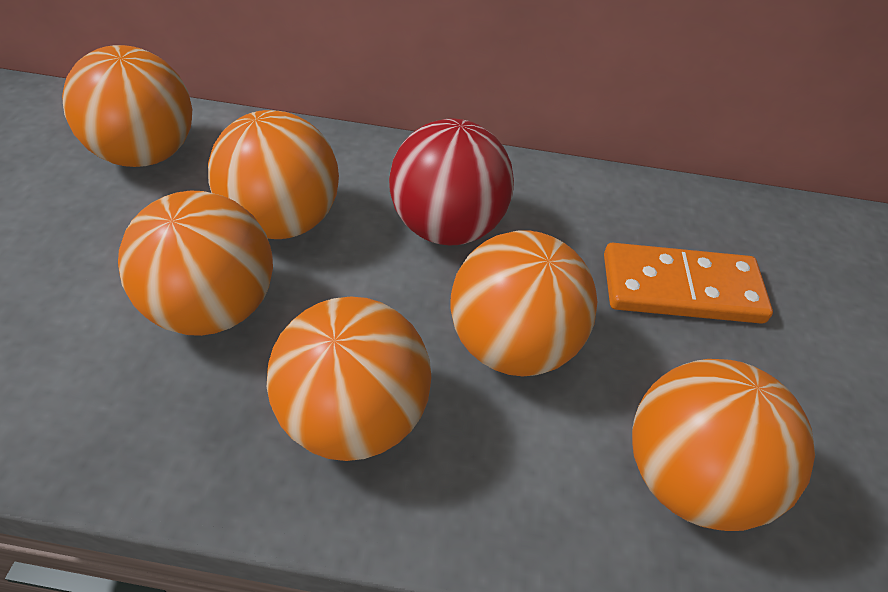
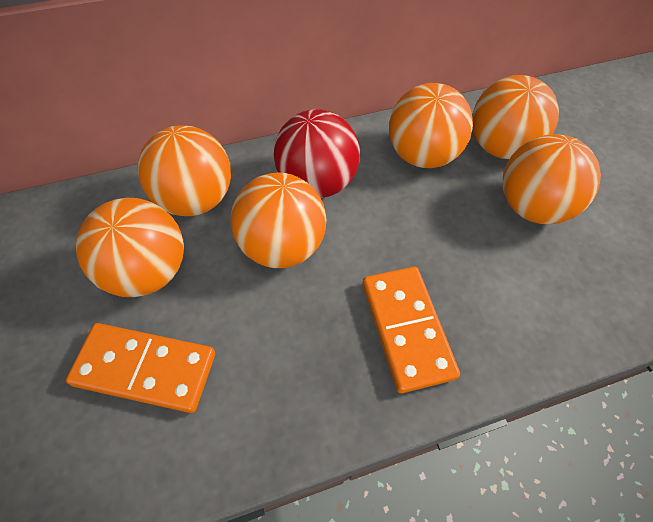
orange domino: [604,243,773,324] = 1 -> [66,323,215,413] [363,267,460,393] = 2

